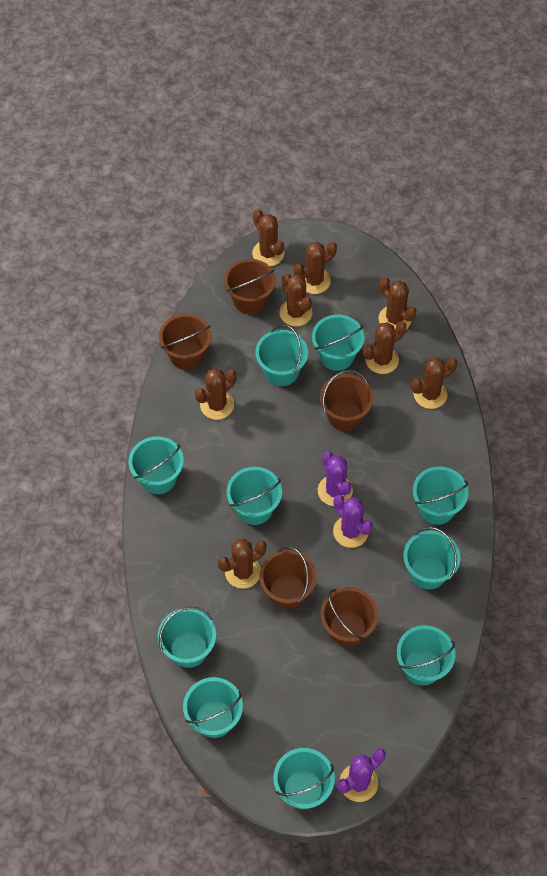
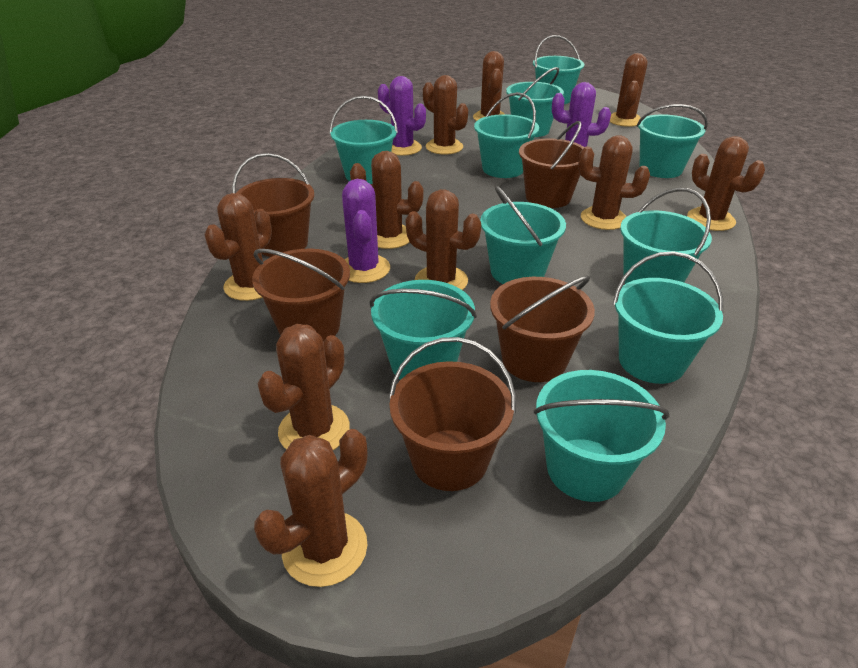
brown cactus: [195,368,236,420] [218,539,266,589] [252,209,285,266] [280,273,313,326] [294,242,337,294] [363,321,406,374] [379,277,417,329] [411,358,457,409] = 8 -> [204,193,272,301] [254,429,367,587] [257,324,350,450] [350,151,424,249] [406,189,481,290] [423,75,468,155] [473,51,504,121] [578,135,650,230] [610,53,647,127] [687,136,765,231] = 10

